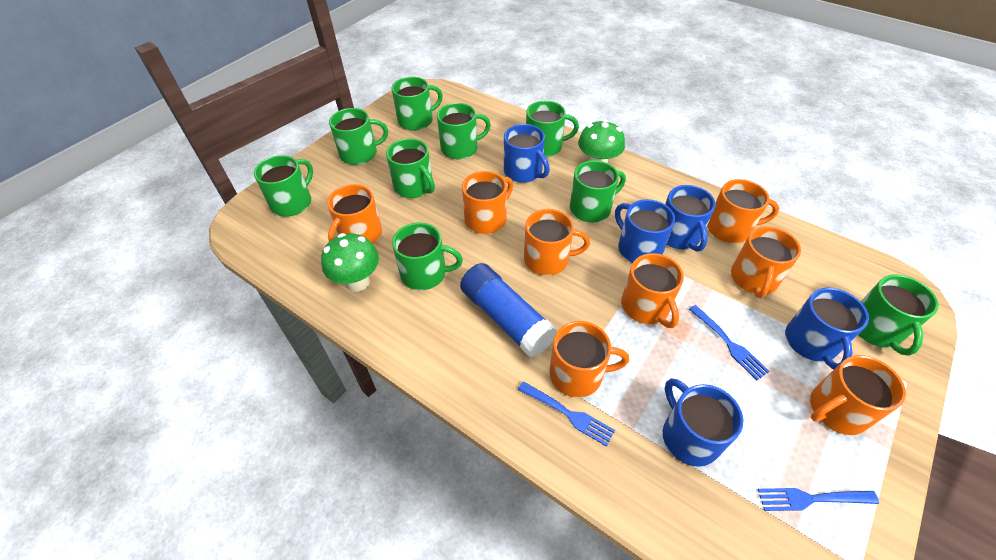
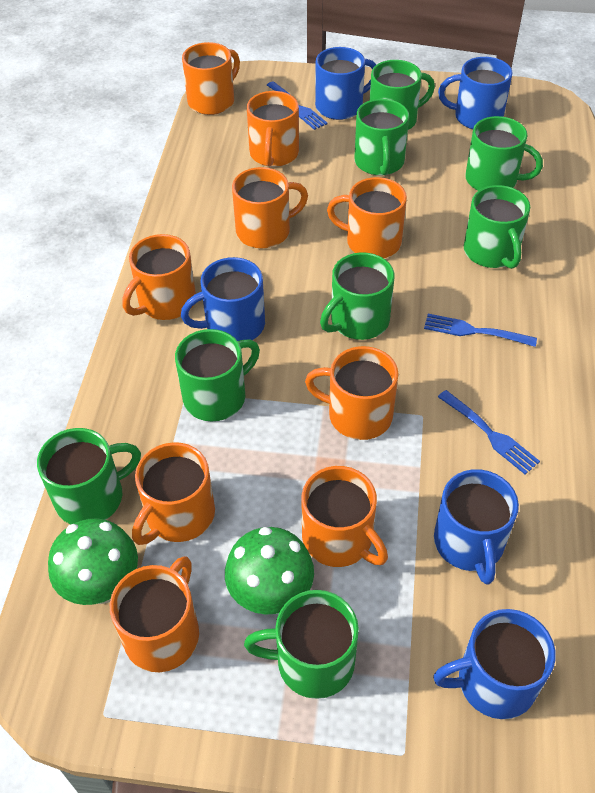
blue glue stick: [460,263,557,358] = 1 -> none = 0
green mug: [254,155,313,217] [329,108,388,165] [386,139,435,198] [392,77,443,131] [392,223,463,290] [437,103,491,159] [526,101,579,157] [570,160,626,222] [859,274,939,356] = 9 -> [37,428,141,524] [175,329,260,421] [244,590,359,699] [320,252,394,340] [354,99,409,176] [370,60,435,130] [464,185,530,269] [465,116,543,190] = 8
orange mug: [327,184,382,244] [462,171,513,234] [524,209,590,275] [549,321,629,398] [621,253,684,328] [707,179,779,243] [731,226,801,298] [810,355,906,435] = 8 -> [110,556,199,672] [122,234,196,320] [132,442,215,545] [182,42,240,115] [232,167,308,248] [247,91,299,167] [301,466,388,567] [305,346,398,440] [327,177,407,258] = 9

